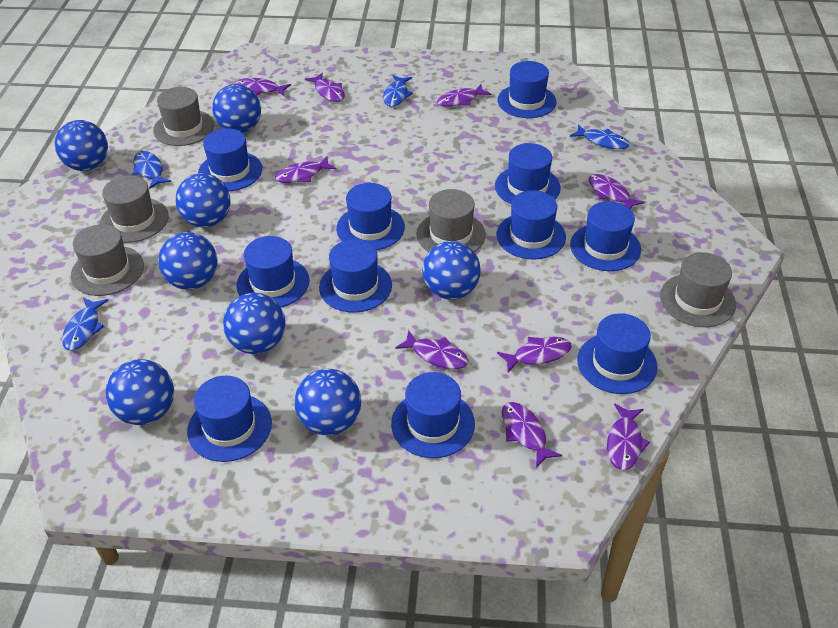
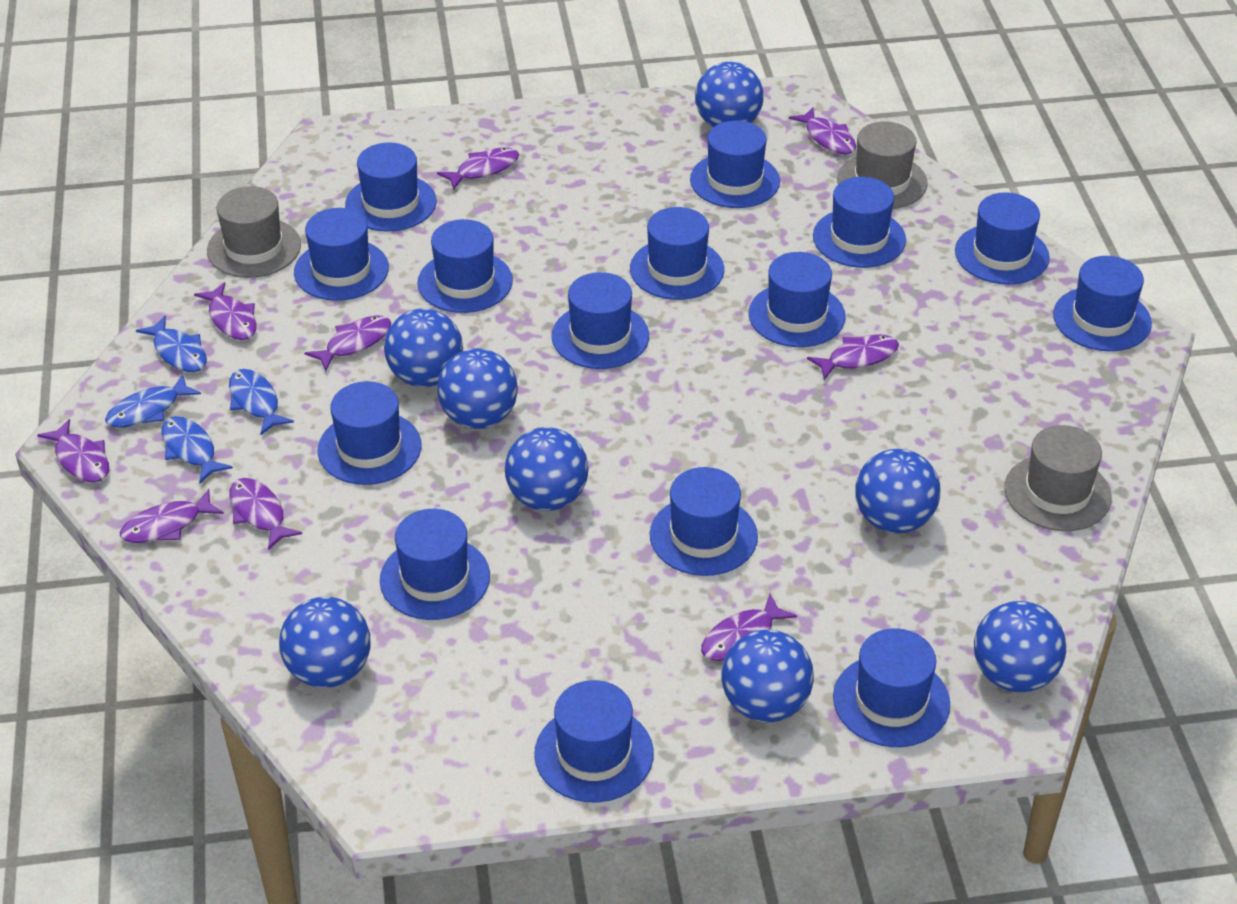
blue hat: [187,376,272,462] [198,128,262,191] [236,236,309,308] [319,239,392,313] [336,183,405,250] [391,372,475,458] [495,143,561,204] [497,61,557,118] [497,190,566,260] [570,201,641,271] [577,313,658,394] = 11 -> [294,208,389,301] [318,381,422,485] [345,142,437,232] [380,509,490,620] [417,219,513,313] [534,680,654,802] [551,272,649,369] [630,207,724,300] [650,467,758,576] [690,120,780,208] [748,252,846,347] [813,177,906,268] [833,628,950,747] [955,193,1050,284] [1053,256,1152,351] = 15
grey hat: [71,224,144,296] [100,176,169,243] [153,87,215,146] [417,189,486,252] [660,252,736,327] = 5 -> [207,186,301,278] [837,122,928,209] [1004,425,1112,531] = 3

